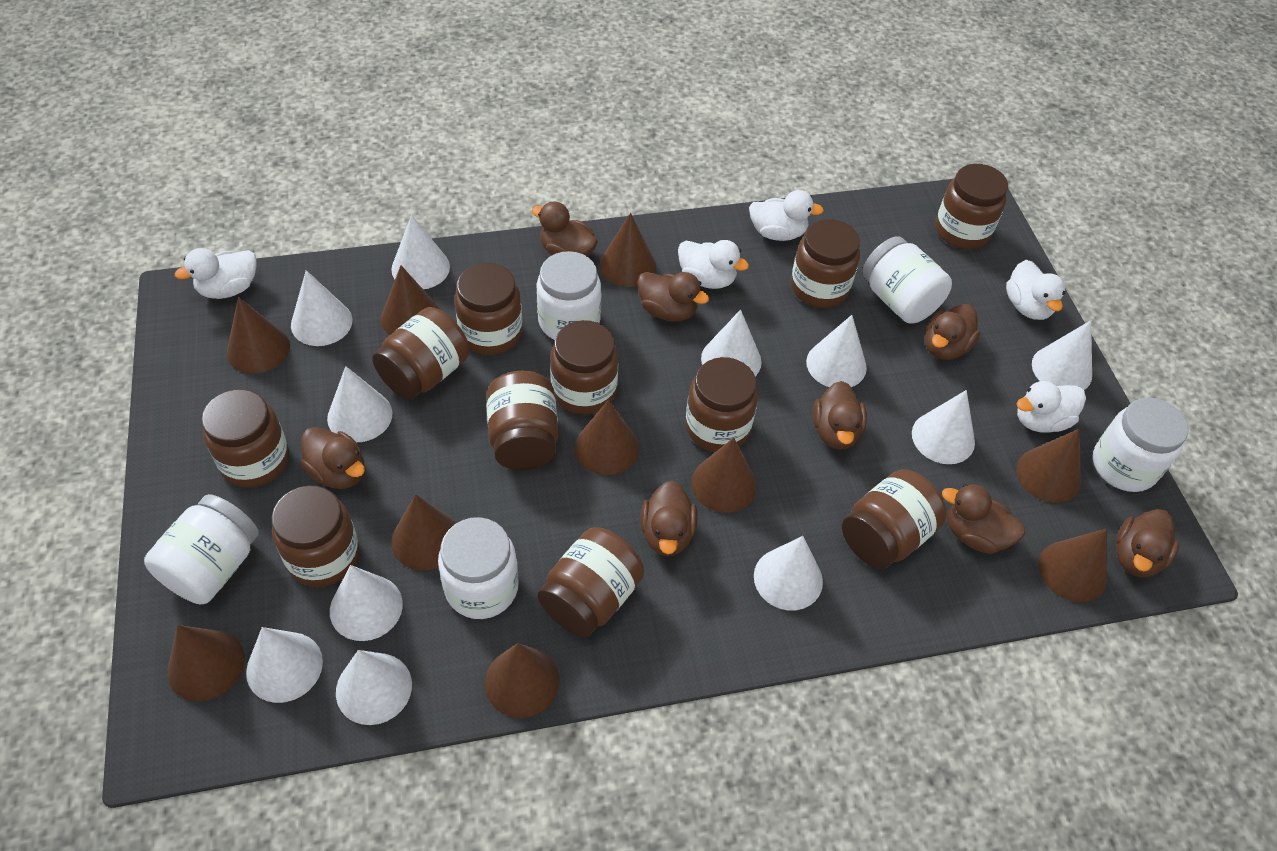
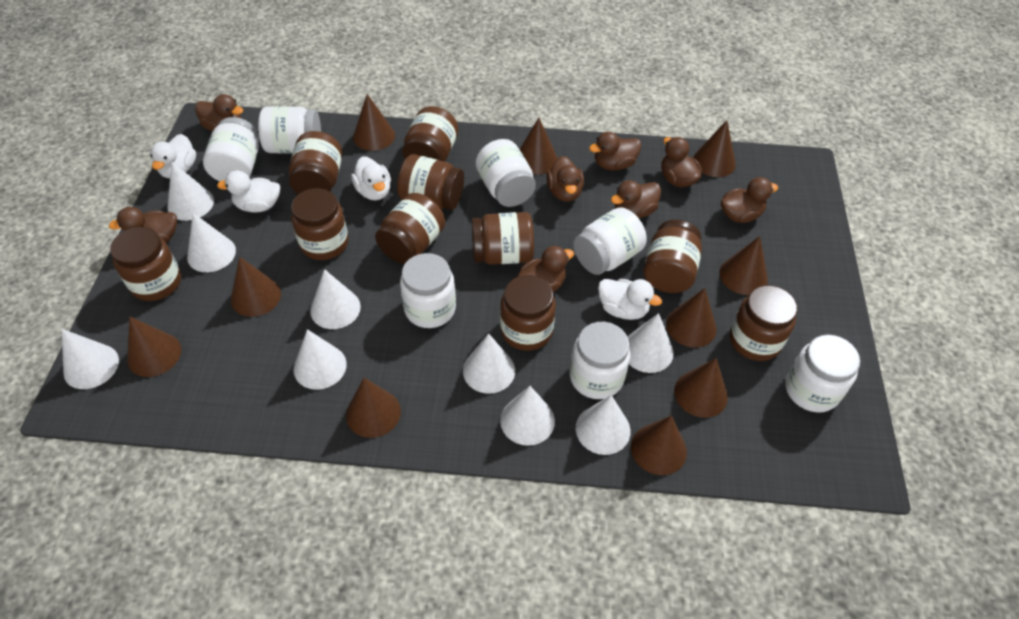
brown jar: [201,389,289,488] [272,485,360,587] [372,307,469,400] [454,263,522,355] [486,371,559,470] [538,527,644,638] [550,320,618,415] [685,357,758,452] [791,219,860,308] [842,469,947,569] [935,164,1008,249] = 11 -> [110,227,181,301] [289,131,342,194] [291,188,349,260] [375,193,445,264] [397,154,464,210] [402,106,458,161] [472,212,534,265] [500,275,556,351] [644,220,702,293] [730,285,797,361] = 10
white cone: [246,627,323,703] [291,270,353,346] [327,366,392,442] [330,565,403,641] [336,650,412,725] [391,215,450,289] [701,310,762,376] [754,536,823,611] [806,315,867,387] [912,390,975,464] [1032,320,1092,390] = 11 -> [62,329,119,389] [167,162,214,221] [187,213,236,272] [294,329,347,390] [310,269,361,329] [463,333,515,394] [500,386,555,446] [576,395,631,455] [627,313,674,373] = 9
white duck: [175,248,257,299] [678,240,749,289] [749,190,824,241] [1006,260,1065,320] [1016,381,1086,433] = 5 -> [150,134,196,178] [217,171,280,213] [351,156,391,200] [598,279,662,320] = 4
white jar: [144,494,259,605] [438,517,519,619] [537,251,601,340] [862,236,952,324] [1093,397,1189,492] = 5 -> [203,117,259,182] [258,106,321,153] [400,253,456,328] [476,139,536,207] [570,322,631,399] [573,207,646,275] [786,334,860,412] = 7

